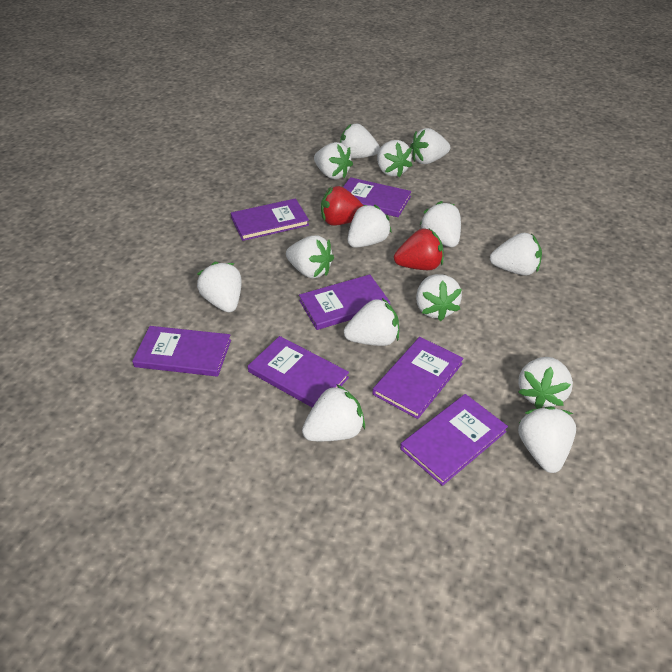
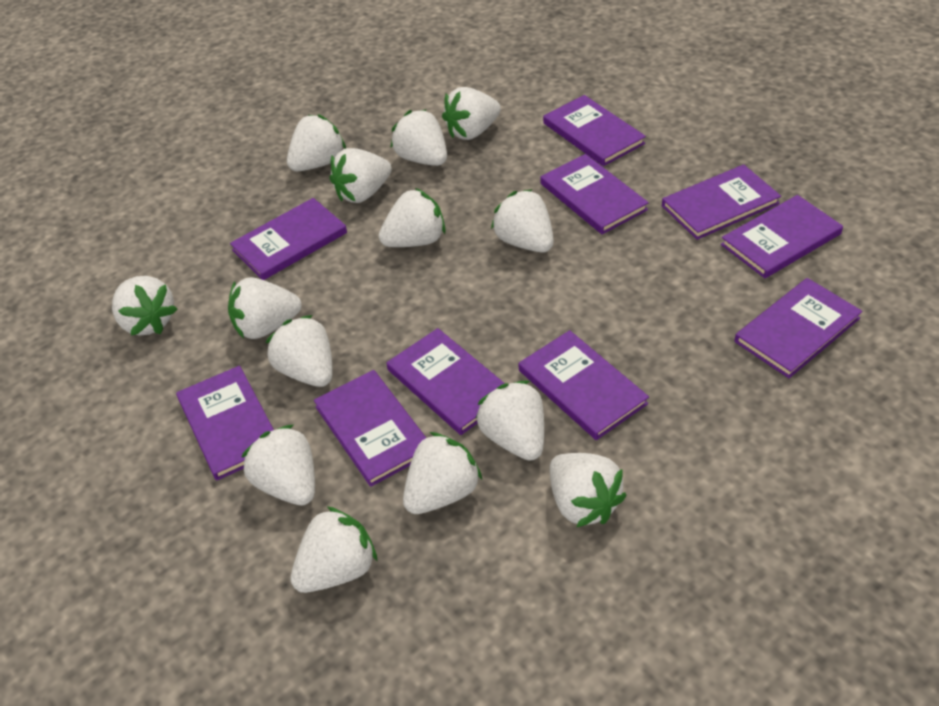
purple book: [132,326,231,377] [231,198,309,241] [248,336,349,408] [299,274,390,330] [343,177,411,217] [372,337,464,419] [400,394,508,486] = 7 -> [176,366,274,480] [230,198,347,280] [314,370,426,487] [387,328,505,435] [519,330,649,440] [540,154,649,234] [543,95,646,166] [662,164,781,240] [721,195,843,278] [734,278,862,378] = 10
red strawberry: [321,186,364,226] [394,229,444,270] = 2 -> none = 0

